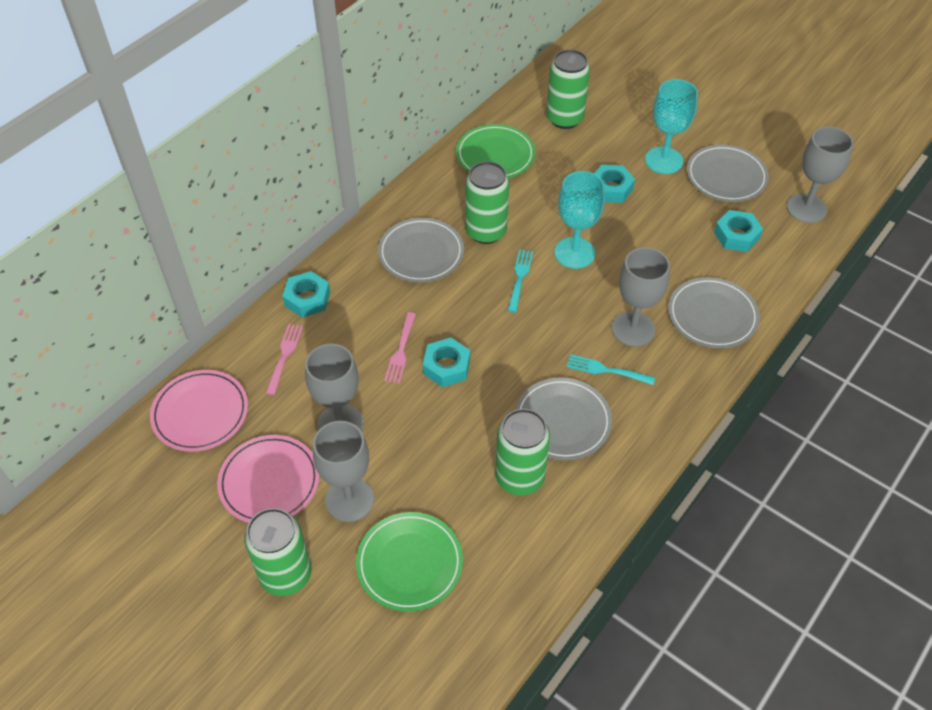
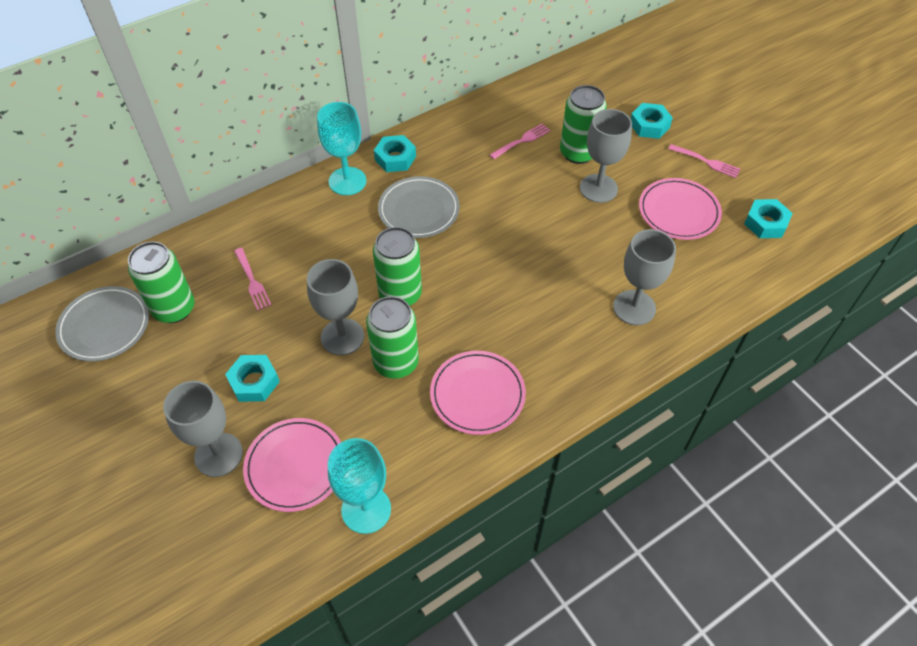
green plate: [356,512,463,612] [456,124,535,178] = 2 -> none = 0
grey plate: [378,218,464,282] [515,377,612,460] [668,277,760,348] [687,145,769,202] = 4 -> [55,286,149,362] [378,176,460,238] = 2
pink fork: [266,324,303,395] [384,312,416,384] = 2 -> [234,248,271,311] [490,124,550,159] [668,144,741,178] = 3
pink plate: [150,370,248,452] [217,435,320,523] = 2 -> [243,418,341,512] [430,351,526,435] [639,178,722,240] = 3
turquoise fork: [508,249,533,313] [567,354,655,385] = 2 -> none = 0

